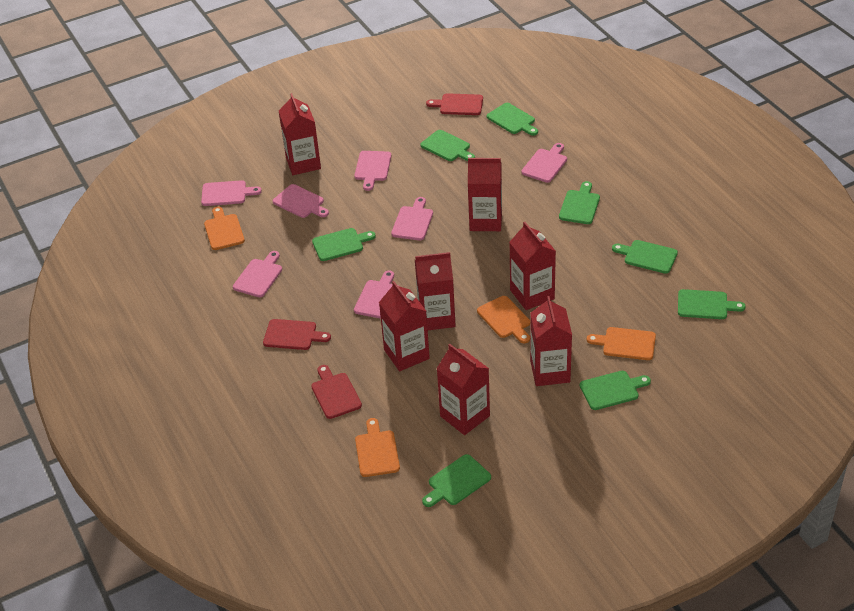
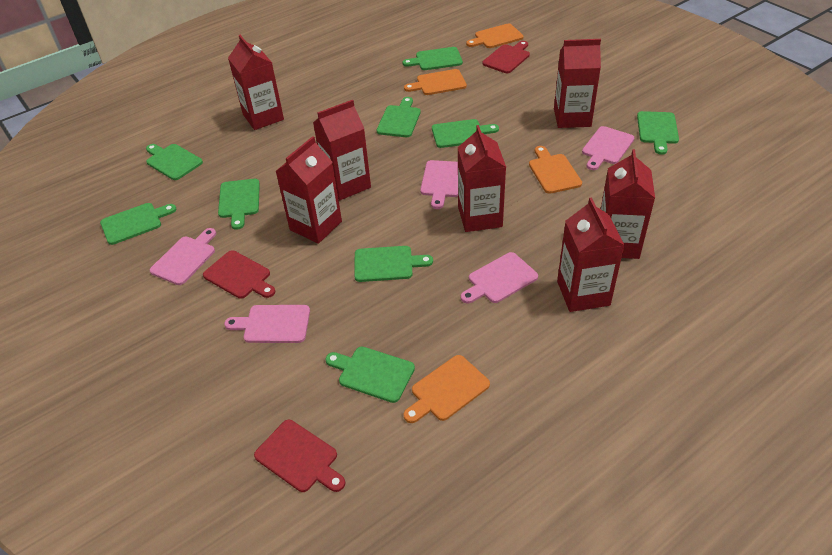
green cutting board: [312,228,376,261] [420,130,475,161] [422,454,491,507] [487,103,538,136] [559,181,600,224] [580,371,651,410] [612,240,678,274] [678,289,746,319] = 8 -> [100,203,176,245] [146,144,203,180] [218,179,260,230] [326,347,415,403] [354,246,433,282] [376,97,421,137] [403,47,463,70] [432,119,499,148] [637,111,679,155] = 9
pink cutting board: [201,180,262,206] [233,251,282,297] [273,184,329,218] [354,151,391,191] [354,271,400,319] [391,197,433,240] [521,143,567,183] = 7 -> [149,228,216,285] [224,305,310,343] [420,160,458,209] [461,252,538,303] [582,126,634,170] = 5

